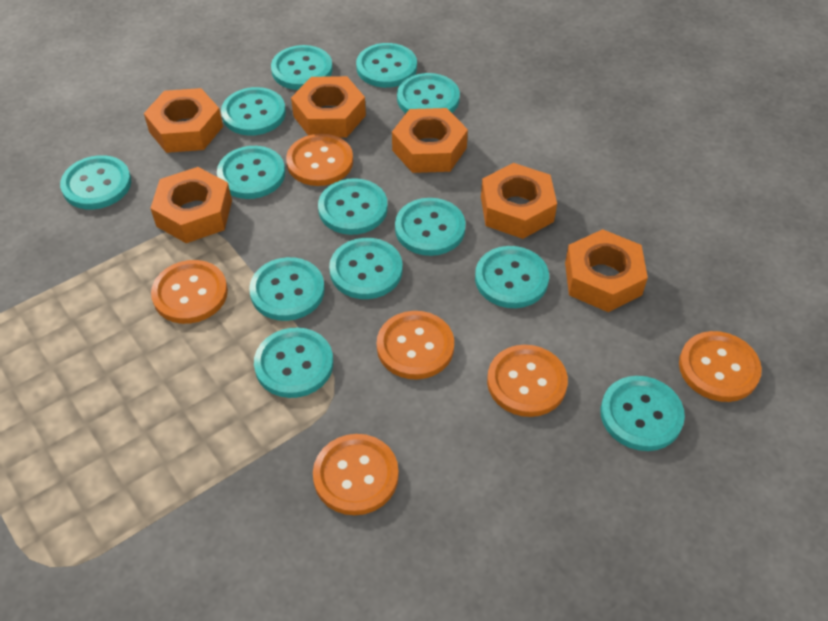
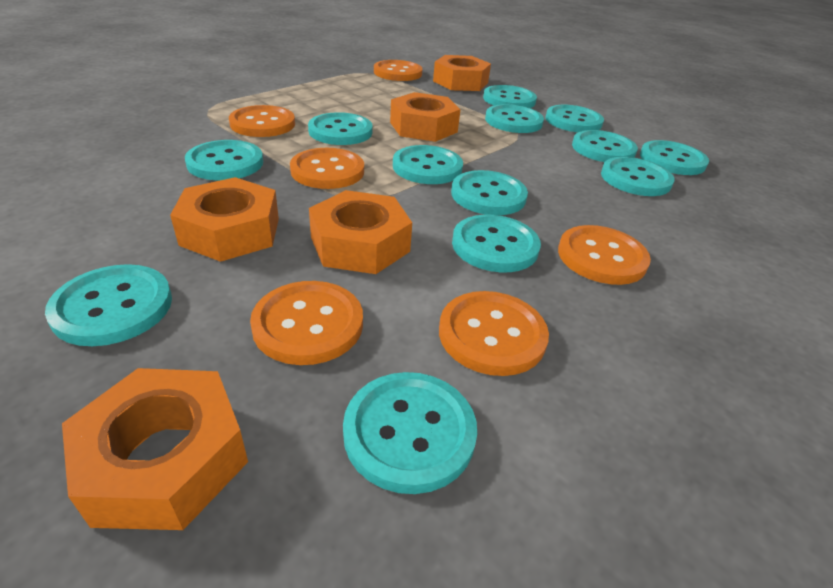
orange nut: [144,88,223,153] [150,167,232,243] [291,76,366,138] [392,108,468,173] [481,163,557,239] [565,229,648,312] = 6 -> [62,368,248,530] [170,177,279,262] [309,190,412,274] [390,92,461,142] [433,55,491,91] = 5

